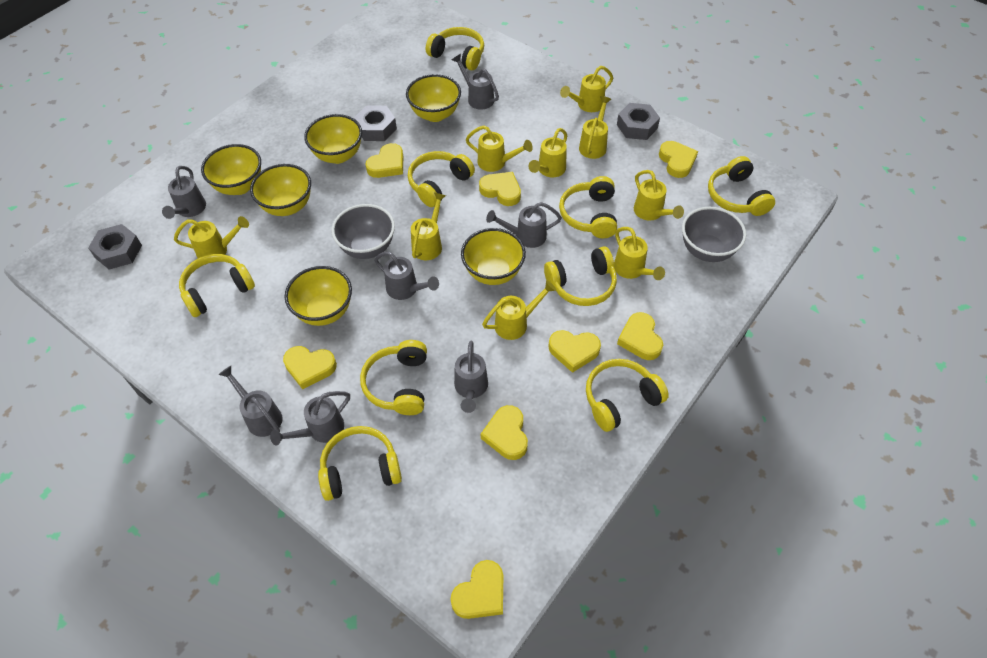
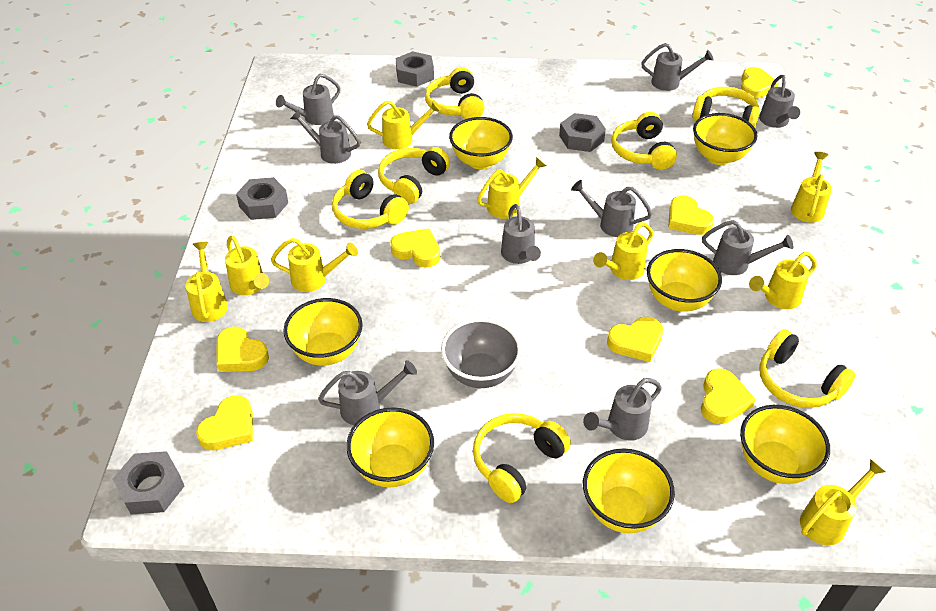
grey bowl: [332,204,395,259] [682,207,746,262] = 2 -> [441,318,521,388] = 1
grey nut: [88,224,142,269] [354,105,397,141] [617,103,660,140] = 3 -> [113,451,184,515] [236,177,288,220] [396,51,434,87] [559,113,606,152] = 4
grey watering can: [162,166,206,219] [219,366,283,437] [270,391,350,446] [374,252,439,300] [452,54,499,110] [454,341,488,413] [486,202,562,248] = 7 -> [276,74,341,125] [290,109,360,164] [318,360,417,425] [501,204,541,264] [571,180,652,237] [583,378,662,441] [641,43,713,91] [702,220,793,275] [759,75,800,128] = 9
yellow bowl: [201,144,261,195] [250,164,311,216] [285,266,352,326] [304,114,362,164] [406,74,461,122] [461,228,526,285] = 6 -> [283,298,363,366] [346,407,434,487] [449,117,513,170] [583,448,675,533] [647,249,722,312] [693,113,757,165] [740,405,830,484] = 7
yellow headphones: [179,254,255,317] [318,426,402,501] [360,340,427,415] [408,151,475,207] [426,27,484,70] [544,246,617,306] [559,176,617,238] [586,359,669,432] [708,156,775,216] = 9 -> [332,170,409,229] [378,147,450,204] [425,67,485,119] [473,413,571,503] [611,112,677,170] [692,87,760,127] [759,329,856,408] = 7
yellow heart: [283,346,337,389] [365,143,403,178] [450,560,503,619] [479,172,521,206] [481,405,528,460] [548,330,601,373] [617,312,663,360] [659,141,698,178] = 8 -> [196,395,253,451] [217,327,269,372] [390,228,440,268] [607,317,663,362] [668,196,714,235] [701,368,756,424] [741,67,779,99] = 7

